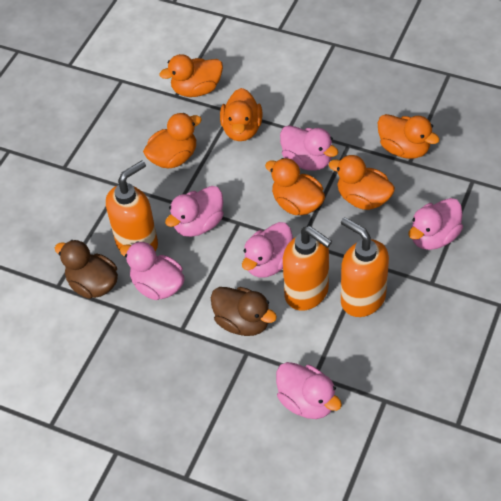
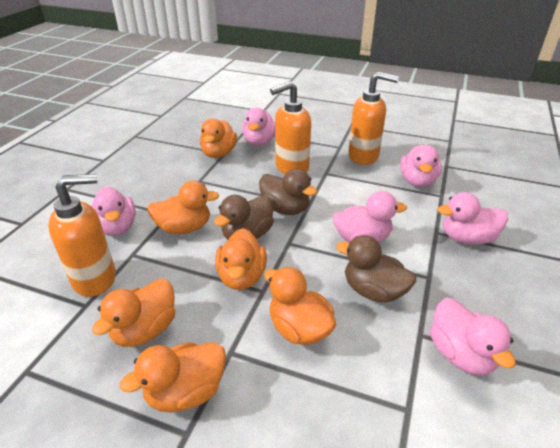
brown duck: [55,240,118,299] [211,287,277,336] = 2 -> [214,195,274,239] [259,169,318,215] [336,235,416,303] = 3

